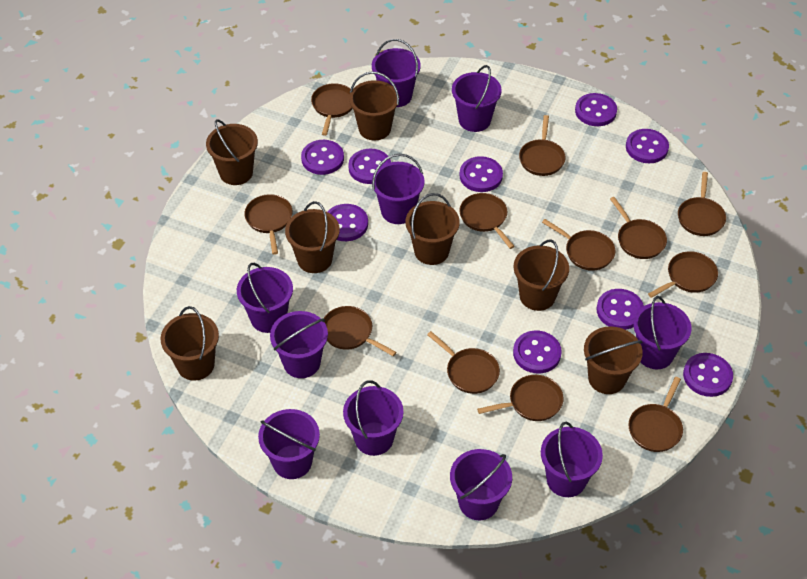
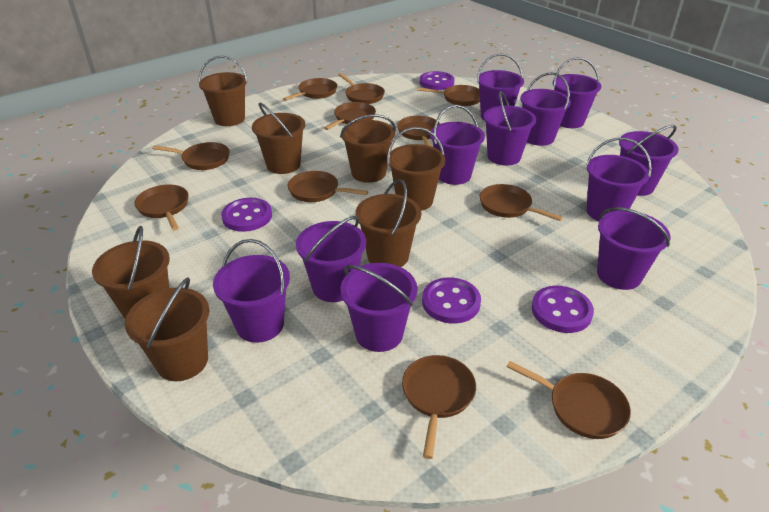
brown pan: [244,194,293,255] [311,83,353,136] [324,306,396,356] [427,331,500,394] [459,193,515,249] [477,375,564,421] [519,115,566,176] [542,219,616,271] [610,197,667,259] [628,377,683,452] [648,251,718,298] [678,172,726,236] = 12 -> [134,185,189,230] [152,142,230,170] [283,78,337,101] [288,171,368,202] [324,102,376,130] [338,73,385,104] [397,116,440,147] [402,355,476,459] [417,85,480,106] [480,184,563,221] [507,361,631,439] = 11
purple bucket: [237,263,293,333] [258,409,320,479] [270,311,328,378] [343,380,403,456] [372,39,421,107] [372,154,425,224] [450,449,512,520] [452,65,502,132] [541,422,603,497] [633,296,692,369] = 10 -> [213,239,290,343] [296,216,366,302] [340,263,417,352] [430,105,485,185] [477,53,524,121] [483,91,536,166] [520,72,571,146] [553,57,601,128] [586,138,652,221] [597,207,671,290] [619,125,679,196] = 11
purple button: [301,140,344,175] [328,204,368,241] [348,149,391,184] [459,156,503,192] [513,331,562,373] [575,93,617,126] [597,289,644,330] [626,129,669,163] [683,353,733,397] = 9 -> [221,198,272,232] [420,71,454,90] [422,277,481,324] [532,286,594,333] = 4

